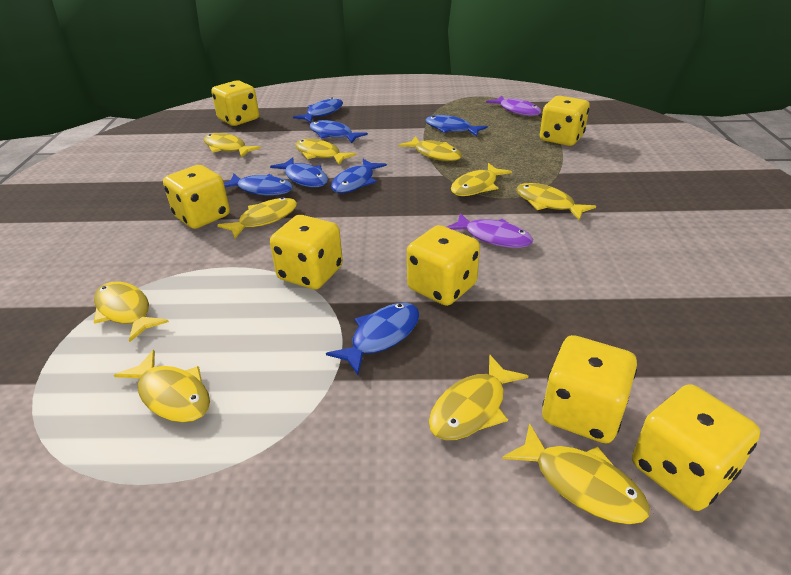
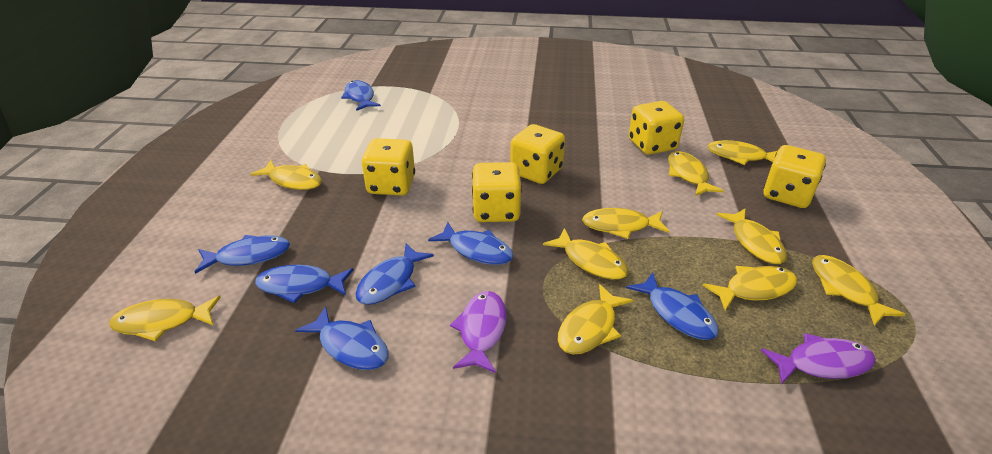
yellow dice: [163,165,230,229] [211,80,259,126] [270,215,343,289] [407,225,480,306] [540,96,590,146] [542,335,637,443] [632,384,760,511] = 7 -> [362,138,415,196] [472,162,522,222] [510,124,565,184] [629,101,684,155] [763,145,826,208] = 5

